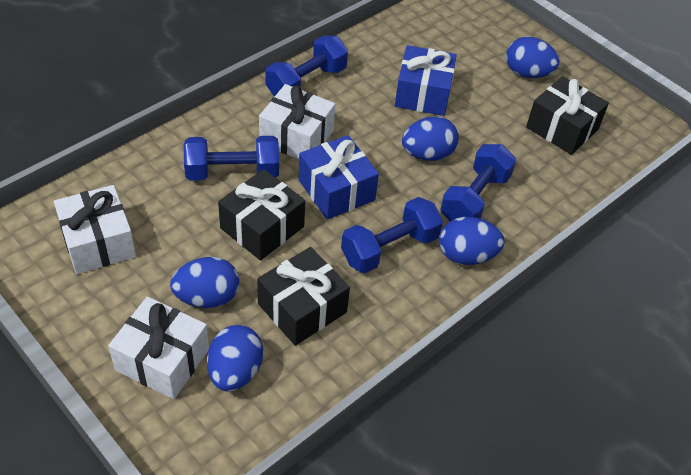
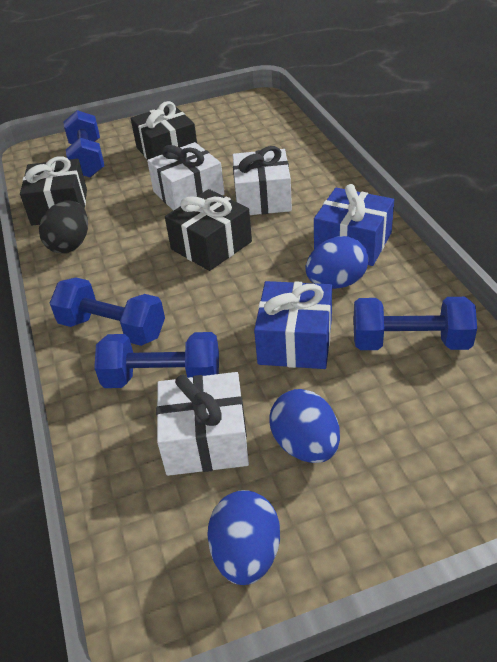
black egg: none = 0 -> [39,200,88,253] = 1
blue egg: [170,257,239,308] [207,325,263,391] [402,117,458,161] [439,217,505,265] [506,37,560,78] = 5 -> [207,490,280,585] [270,389,340,463] [305,236,369,289] = 3

